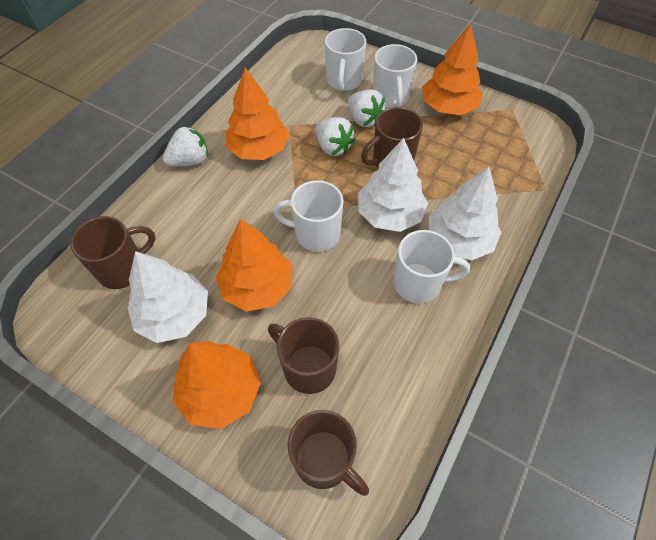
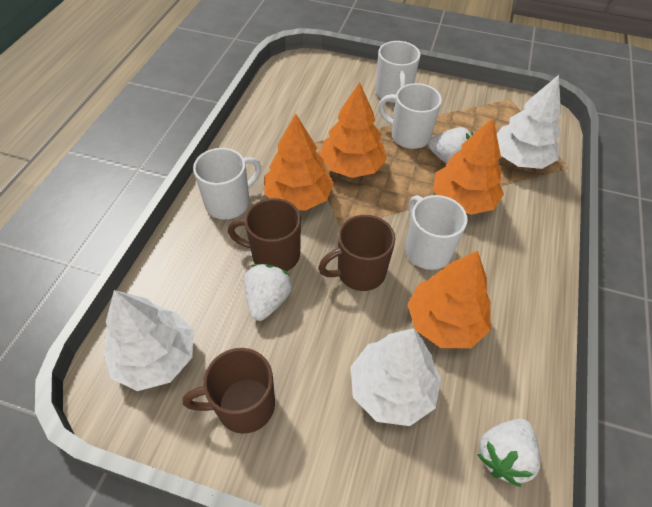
brown mug: [71,216,155,289] [268,317,339,394] [288,410,369,496] [361,107,423,169] = 4 -> [183,348,275,434] [228,198,301,271] [318,215,395,291] = 3

